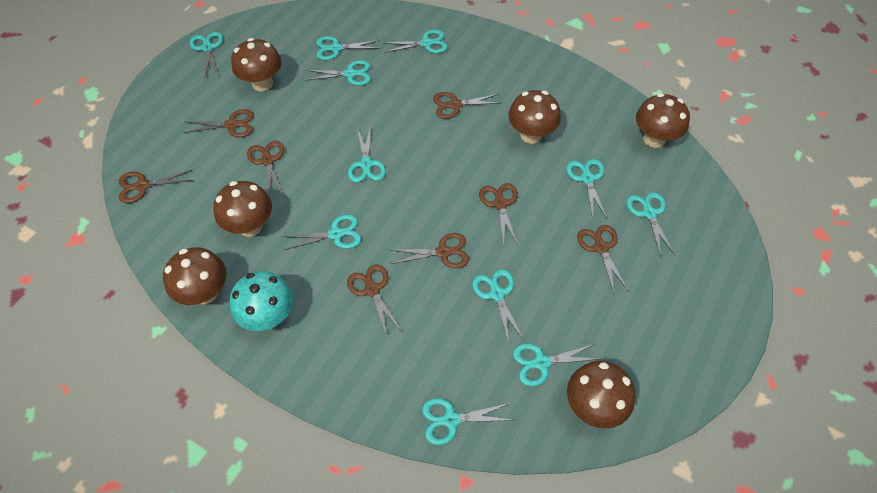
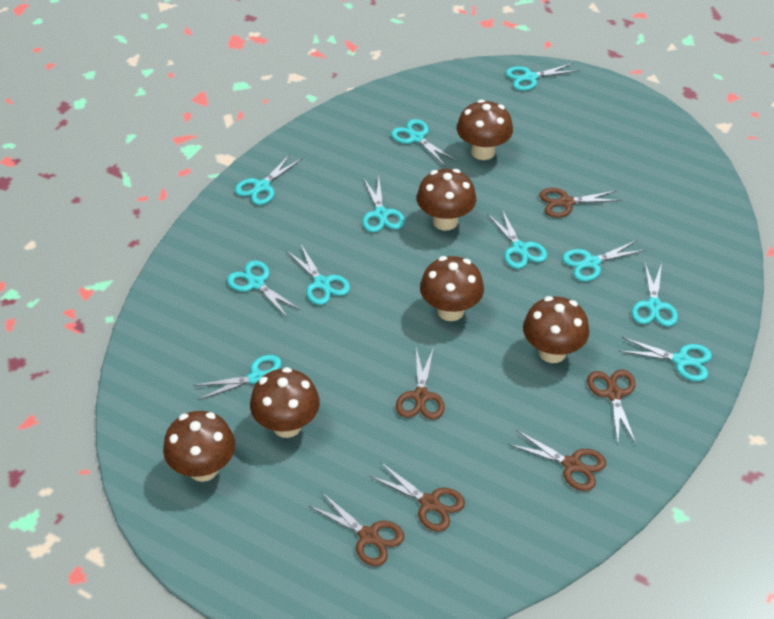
brown scissors: [119,169,194,203] [183,109,254,137] [247,141,284,196] [347,265,402,336] [391,233,469,268] [433,92,500,119] [479,183,518,247] [577,225,629,295] = 8 -> [309,493,405,566] [369,462,465,532] [396,347,445,419] [508,430,606,491] [539,188,622,218] [587,370,637,445] = 6
turquoise mushroom: [230,271,293,331] = 1 -> none = 0

